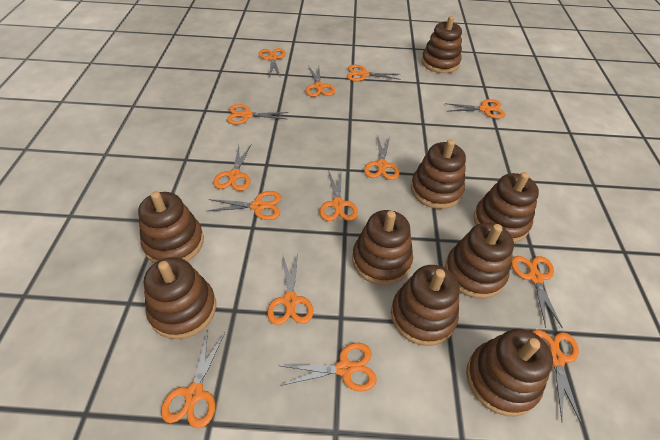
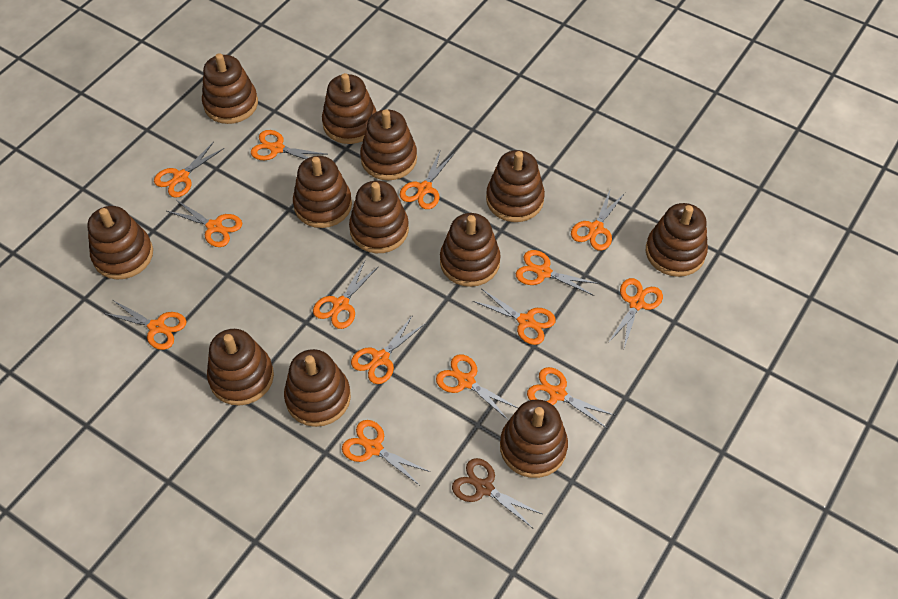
brown scissors: none = 0 -> [452,458,542,528] = 1
brown stacking toy: [138,191,204,263] [144,257,216,339] [352,210,413,285] [391,265,460,346] [411,139,466,209] [421,16,462,73] [445,223,514,299] [466,329,553,416] [473,172,539,243] = 9 -> [87,206,153,279] [202,53,258,124] [207,329,274,406] [284,349,351,427] [293,156,352,228] [322,73,377,144] [349,181,409,253] [360,109,417,181] [440,213,501,287] [486,150,545,222] [500,399,568,478] [646,203,708,277] = 12

